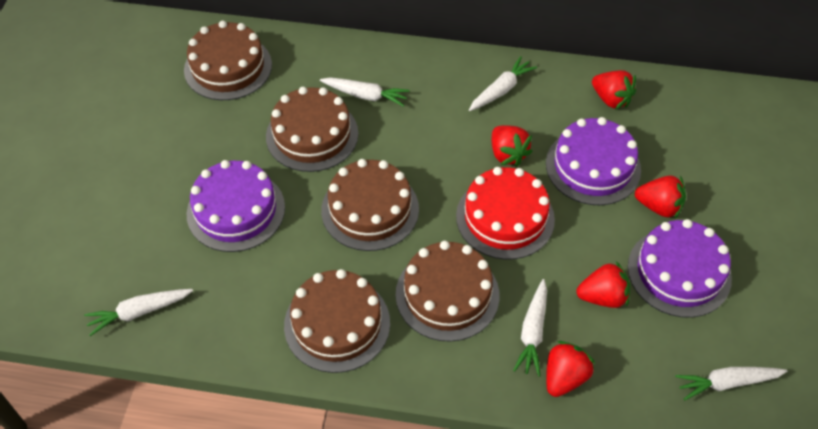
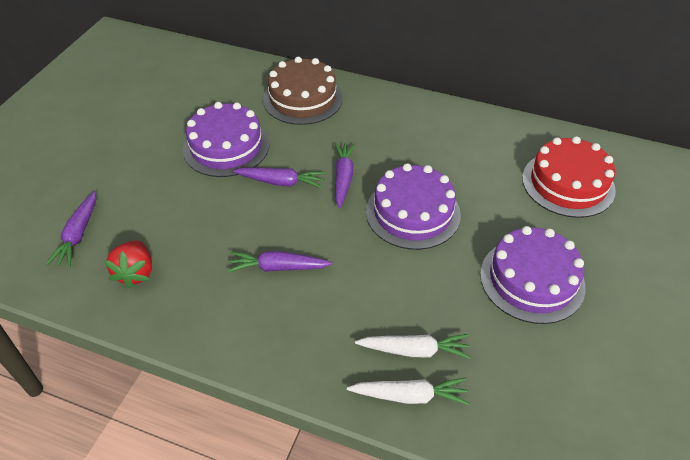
brown cake: [184,21,272,100] [266,87,358,172] [284,269,390,373] [321,159,419,251] [396,241,499,342] = 5 -> [263,57,343,125] = 1
purple carrot: none = 0 -> [46,191,96,267] [227,251,332,272] [233,167,325,188] [335,142,356,208] = 4
red strawberry: [492,125,533,166] [546,341,595,397] [576,261,630,308] [592,70,636,110] [635,176,686,218] = 5 -> [104,240,152,288] = 1
white carrot: [84,289,193,336] [320,77,410,107] [469,56,537,111] [513,279,547,377] [675,367,787,401] = 5 -> [347,377,469,405] [355,334,471,359] = 2

